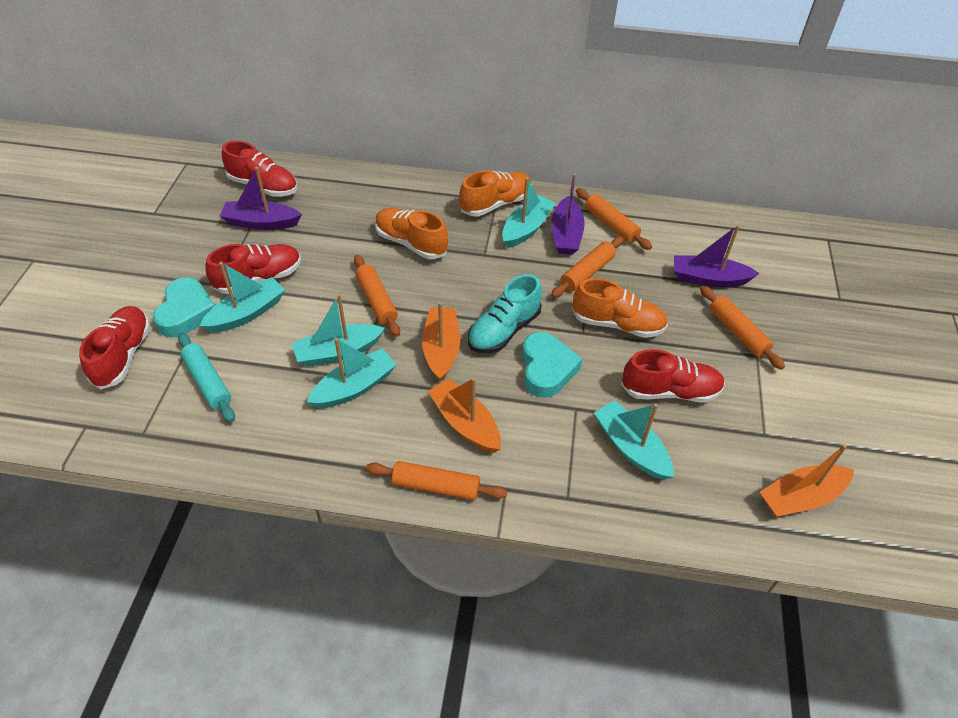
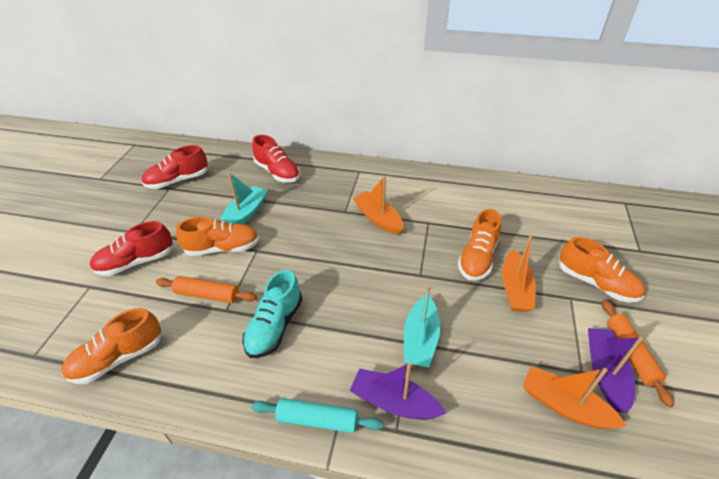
orange rolling pin: [354,255,400,337] [366,461,507,500] [551,236,624,298] [576,188,652,250] [700,286,785,370] = 5 -> [156,276,257,303] [602,300,674,407] = 2
orange shoe: [375,208,448,259] [459,170,532,216] [572,278,668,338] = 3 -> [61,308,162,384] [176,217,259,256] [458,209,501,281] [559,237,645,302] = 4
purple boat: [220,167,302,230] [551,173,585,255] [674,225,759,287] = 3 -> [350,363,446,420] [588,328,643,413] = 2
red shoe: [79,306,150,389] [205,244,301,294] [222,141,297,197] [621,349,725,403] = 4 -> [90,221,174,276] [141,145,208,189] [252,135,300,183] = 3
turquoise boat: [200,262,285,333] [292,294,385,367] [307,338,397,408] [502,177,556,248] [594,401,674,480] = 5 -> [220,172,268,224] [404,285,440,367] = 2
turquoise heart: [153,277,215,338] [522,332,582,398] = 2 -> none = 0

